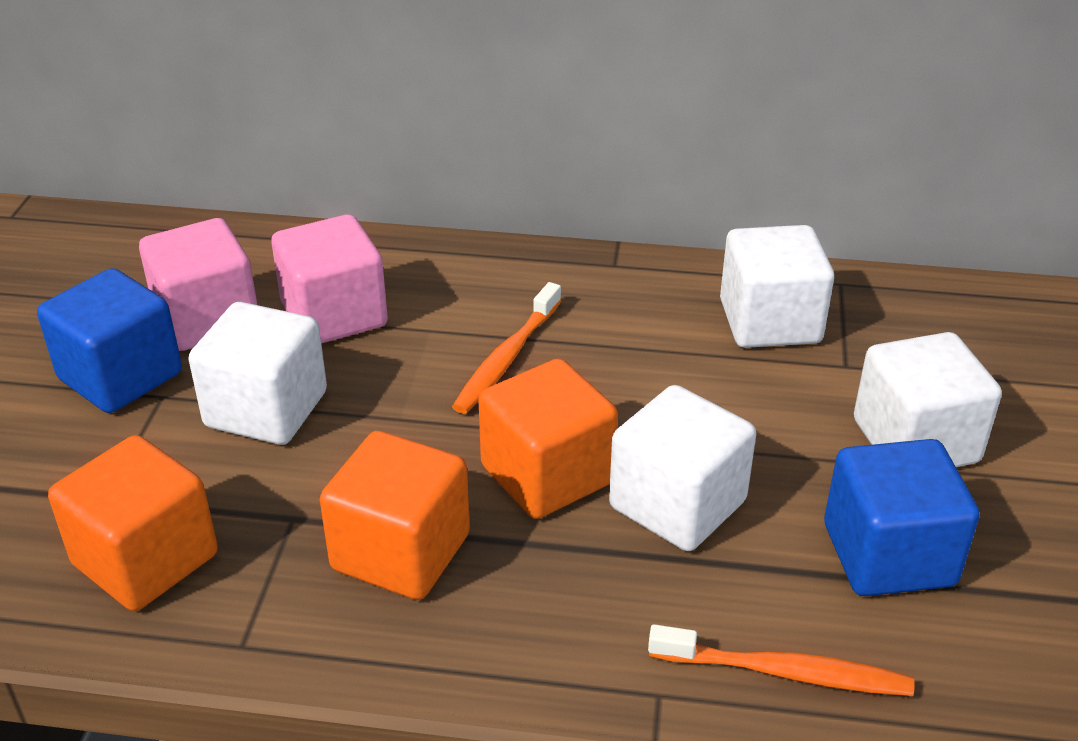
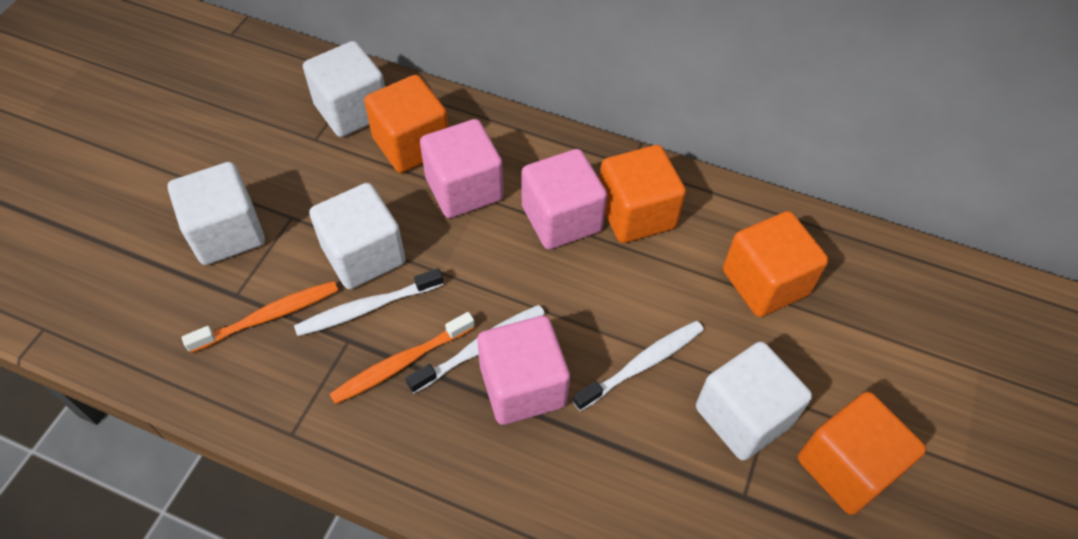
blue cube: [37,268,182,413] [824,439,980,596] = 2 -> none = 0
orange cube: [48,435,218,611] [320,431,470,600] [478,359,618,519] = 3 -> [364,75,448,173] [600,145,686,243] [723,211,829,317] [797,392,926,515] = 4
pink cube: [139,218,258,351] [271,214,388,344] = 2 -> [420,119,504,218] [477,316,570,425] [522,149,607,250] = 3
white toothbrush: none = 0 -> [294,268,443,336] [406,305,545,394] [573,321,704,411] = 3

